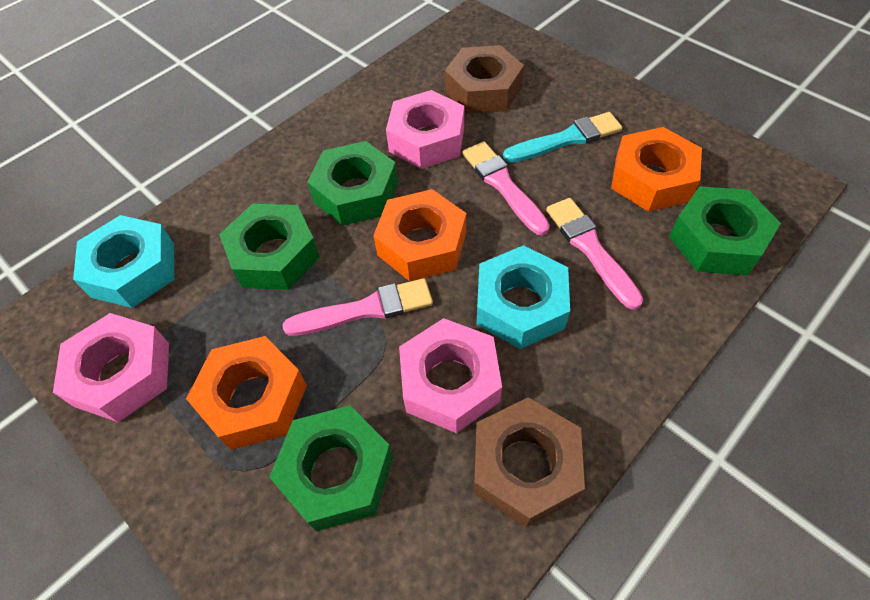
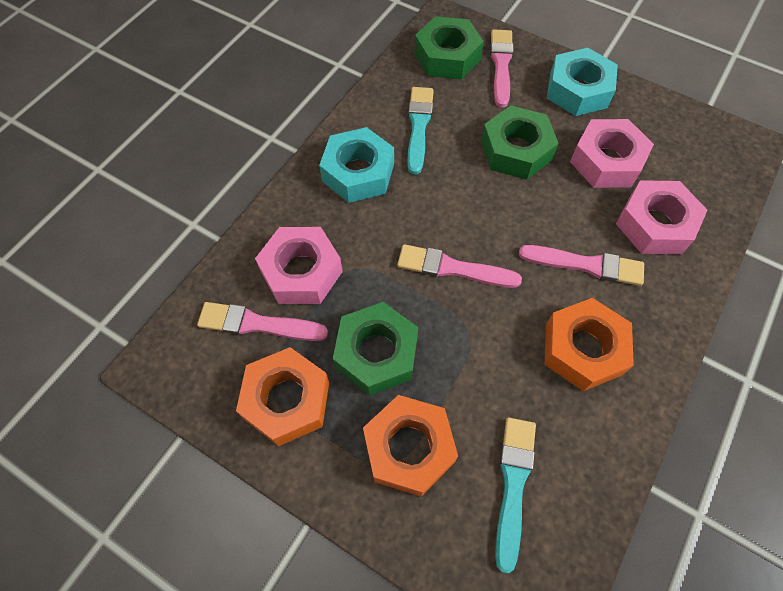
brown nut: [445,45,524,114] [474,397,585,527] = 2 -> none = 0
green nut: [219,204,320,290] [269,405,393,531] [307,141,398,226] [669,186,781,276] = 4 -> [333,302,418,396] [414,16,484,80] [481,106,559,180] = 3
pink brush: [282,278,433,336] [463,142,550,235] [546,198,643,310] = 3 -> [197,302,328,341] [397,244,522,288] [490,29,514,107] [519,245,644,286] = 4
turquoise brush: [503,112,622,163] = 1 -> [407,87,434,175] [495,418,536,573] = 2

